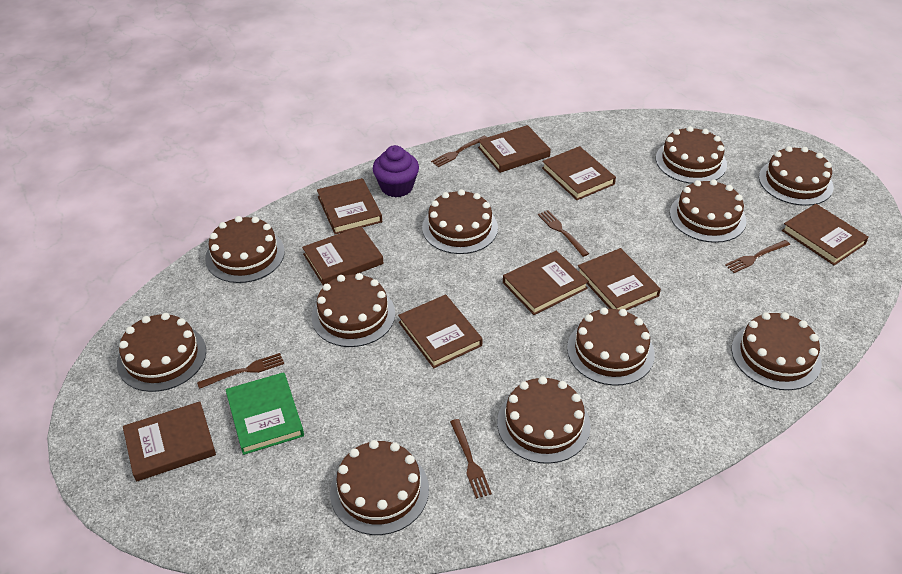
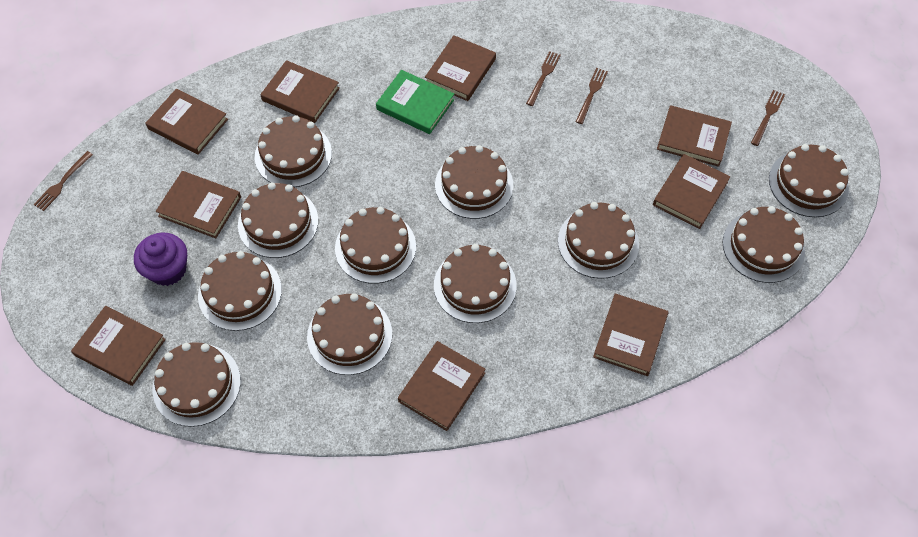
brown fork: [197,353,284,389] [431,135,487,167] [450,419,492,499] [538,210,589,257] [725,240,790,273] = 5 -> [33,151,93,211] [526,51,561,106] [575,68,608,124] [751,90,785,146] = 4

